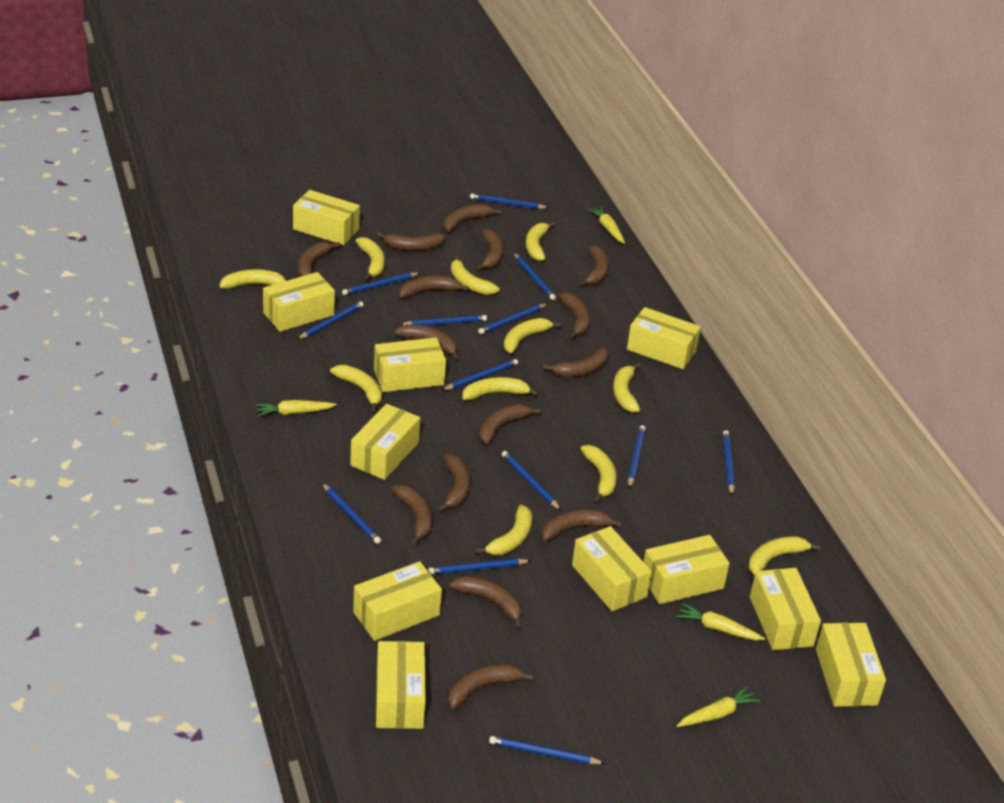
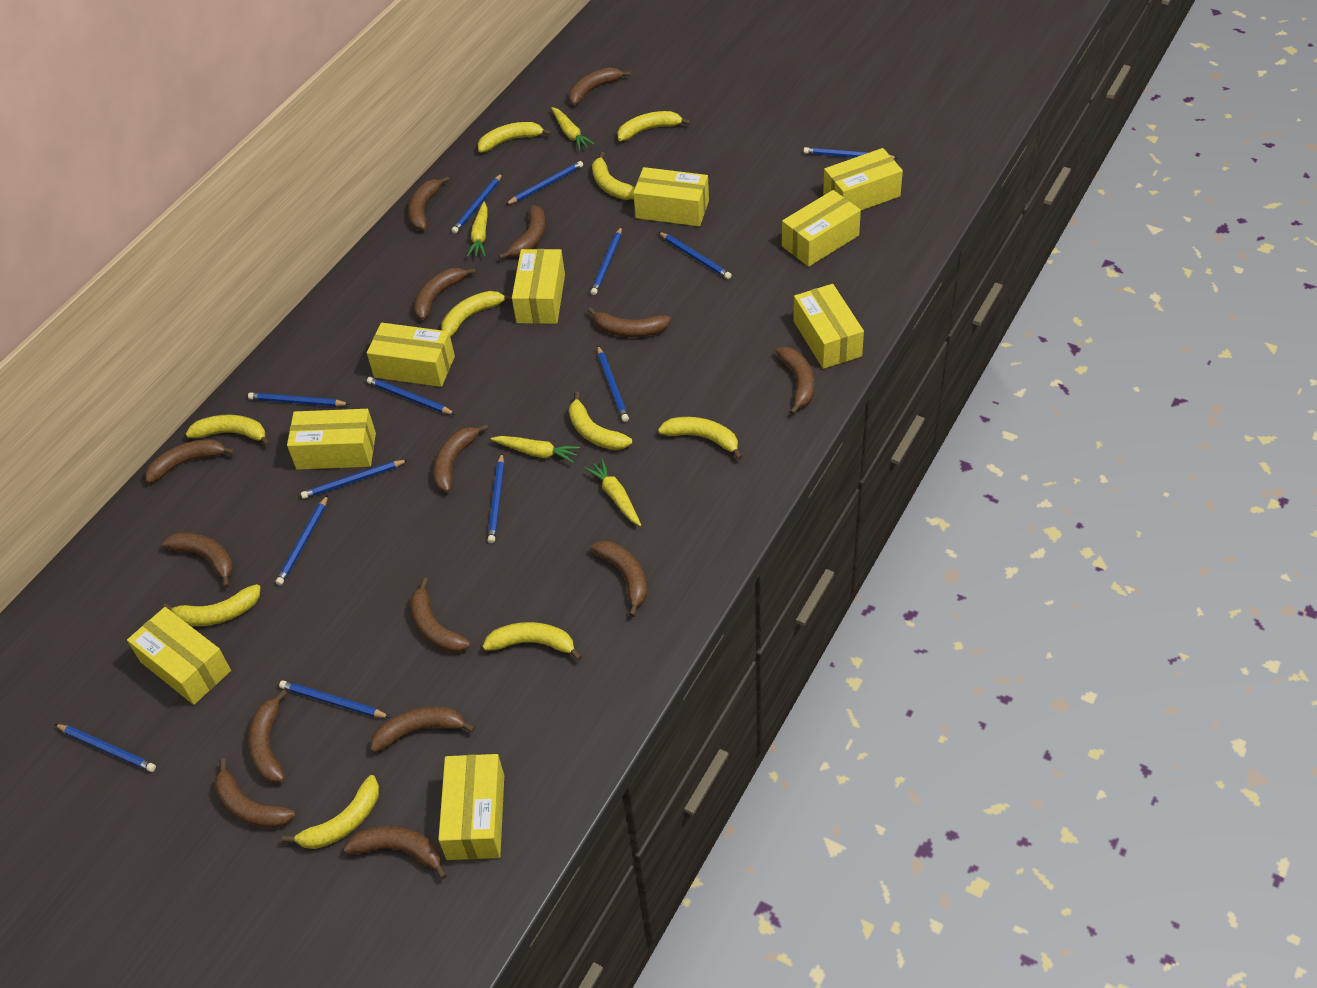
yellow banana: [220,269,286,289] [330,365,382,412] [356,237,385,280] [451,255,499,295] [462,377,539,400] [475,505,532,555] [504,318,561,353] [526,222,555,261] [581,445,617,502] [613,363,640,413] [749,536,821,575] = 11 -> [162,584,261,626] [186,415,270,447] [282,775,379,849] [441,291,512,337] [478,122,552,152] [482,622,582,661] [569,392,632,450] [592,152,635,200] [617,111,691,141] [658,417,742,460] = 10
yellow box: [263,272,335,332] [293,190,360,245] [350,404,420,480] [353,561,442,641] [374,337,446,392] [376,641,426,729] [572,526,652,611] [627,307,701,369] [644,535,730,604] [750,568,821,650] [816,623,886,707] = 11 -> [127,607,231,705] [287,409,376,470] [367,323,455,387] [438,754,504,860] [512,249,565,324] [633,167,709,226] [782,190,861,267] [793,284,864,369] [823,148,903,210] = 9

